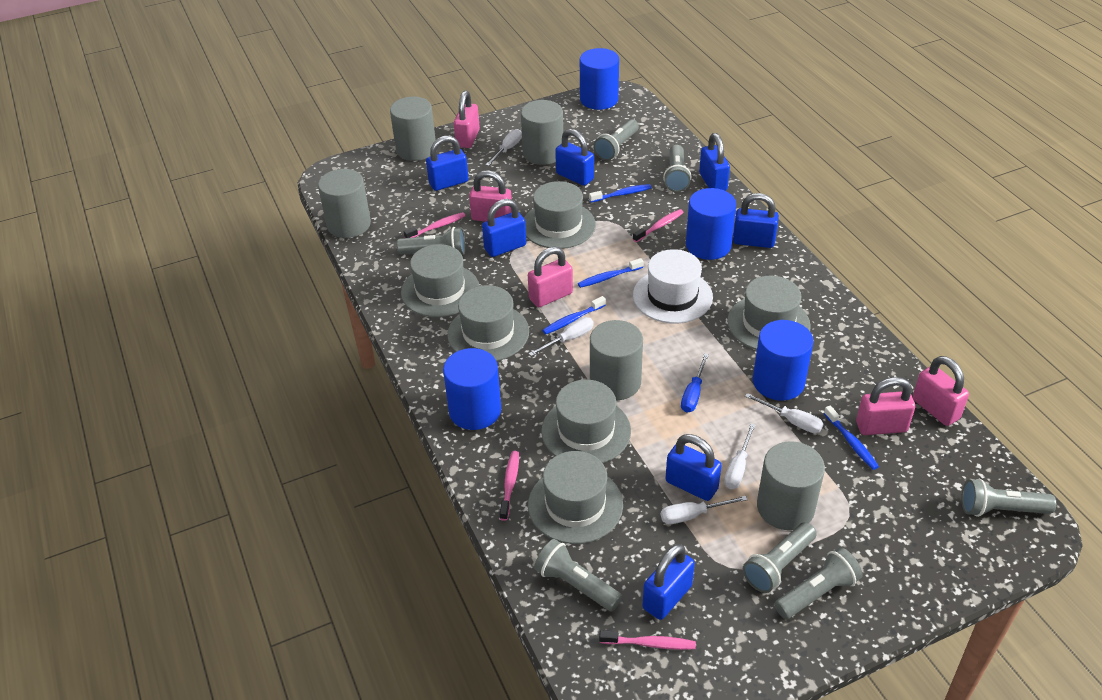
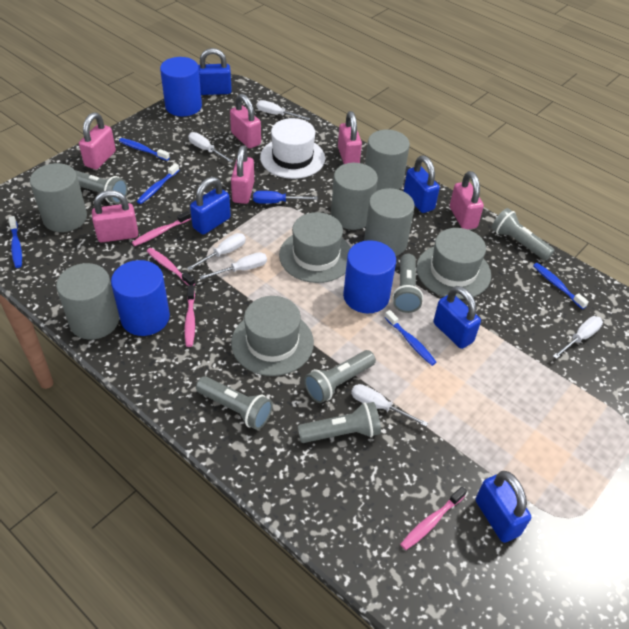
blue cylinder: [443,348,501,430] [580,48,619,110] [686,188,736,260] [753,320,814,401] = 4 -> [111,260,170,336] [160,57,202,116] [343,240,396,313] = 3
blue padlock: [426,135,469,191] [482,199,526,257] [555,129,594,186] [643,544,695,620] [665,434,722,501] [699,133,730,191] [733,193,779,248] = 7 -> [190,177,231,235] [198,48,232,95] [404,155,440,213] [433,286,481,349] [476,471,531,543] = 5
blue toothbrush: [542,296,606,334] [578,258,644,288] [589,184,652,203] [824,406,879,470] = 4 -> [9,216,22,268] [119,138,170,161] [137,163,179,204] [385,310,437,366] [533,263,589,309] = 5
grey flashlight: [396,227,466,255] [534,539,622,611] [593,119,639,161] [663,145,691,192] [743,522,817,593] [774,547,862,619] [962,479,1056,517] = 7 -> [75,170,128,204] [196,376,273,430] [298,402,381,443] [304,350,376,403] [392,254,423,313] [491,208,555,261] = 6
grey hat: [401,244,479,317] [447,285,529,361] [524,181,596,249] [528,451,623,544] [541,380,631,463] [727,276,811,350] = 6 -> [231,296,314,376] [279,212,351,283] [416,228,491,299] = 3
pink padlock: [454,91,480,148] [469,170,512,222] [528,247,573,307] [856,377,915,435] [913,356,969,426] = 5 -> [79,112,116,169] [92,190,138,242] [230,94,261,148] [231,145,254,204] [338,111,362,164] [450,171,484,229] = 6
white screwdriver: [486,129,522,166] [529,317,593,356] [661,496,748,524] [724,423,756,489] [745,393,823,433] = 5 -> [188,132,233,163] [188,233,246,270] [199,252,267,280] [257,100,310,121] [351,384,428,427] [553,316,603,359] = 6

